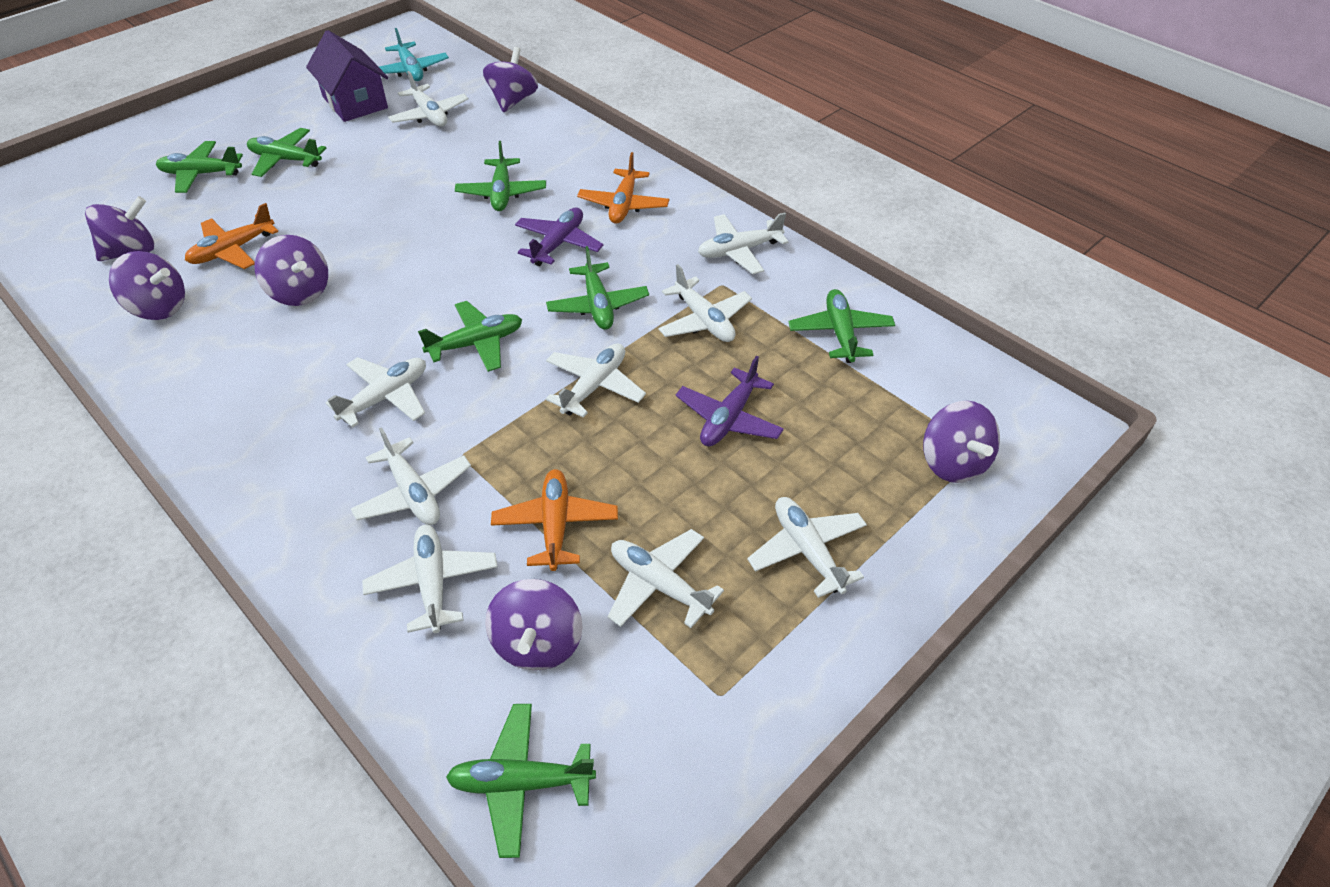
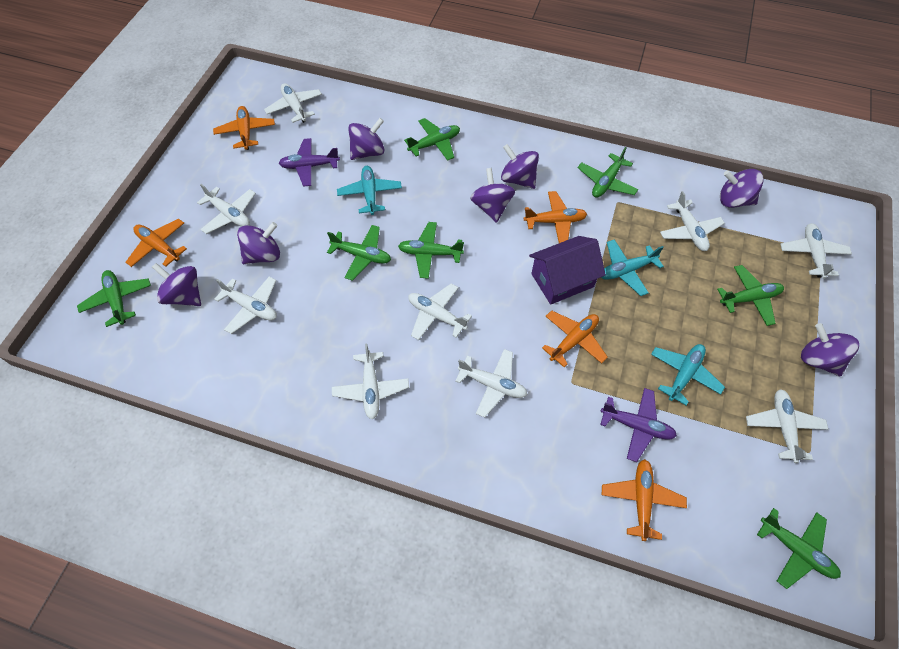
orange plane: [185,203,278,269] [491,469,618,571] [577,152,669,224] = 3 -> [126,219,187,267] [213,106,275,150] [524,191,587,243] [542,310,608,368] [602,459,687,541] = 5
purple spinning top: [85,196,154,261] [109,251,185,320] [255,235,328,306] [483,47,538,112] [485,579,583,671] [923,401,1000,483] = 6 -> [152,263,201,306] [237,222,280,264] [348,118,384,160] [470,168,515,223] [501,144,539,189] [720,169,763,208] [801,323,859,376] = 7
turquoise plane: [379,28,449,81] = 1 -> [337,166,402,215] [601,239,664,296] [651,344,725,406] = 3

